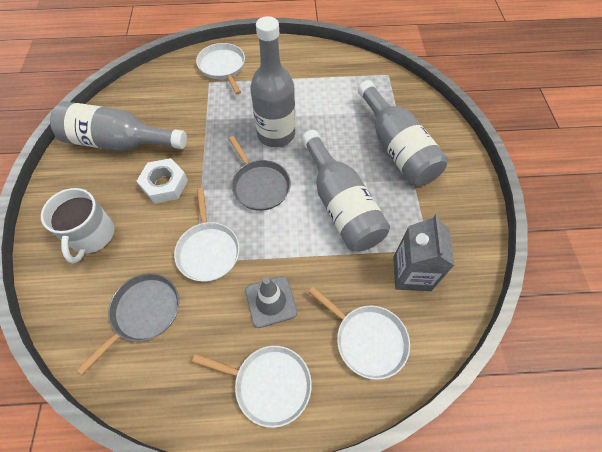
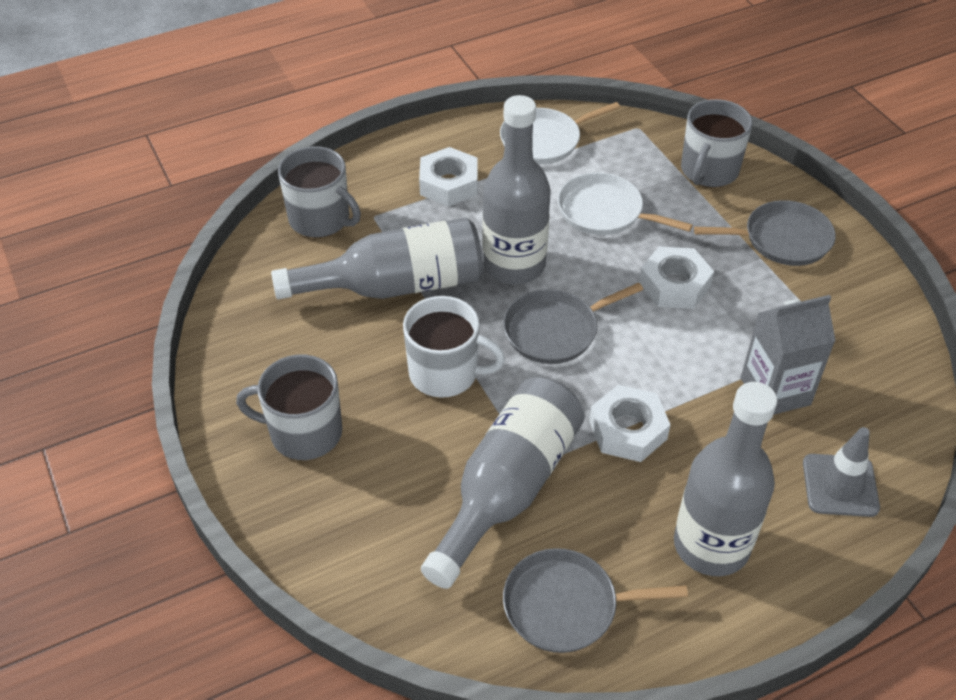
grey mug: none = 0 -> [236,355,342,460] [278,146,361,238] [681,99,753,187] = 3
grey pan: [77,273,179,375] [228,136,291,211] = 2 -> [503,282,643,364] [503,548,688,653] [694,200,836,266] = 3
white nut: [137,158,188,203] = 1 -> [419,147,478,206] [589,385,671,462] [639,247,714,309] = 3
white pan: [174,188,240,282] [192,346,312,428] [196,43,245,94] [309,287,410,380] = 4 -> [500,102,621,164] [558,173,693,235] = 2

